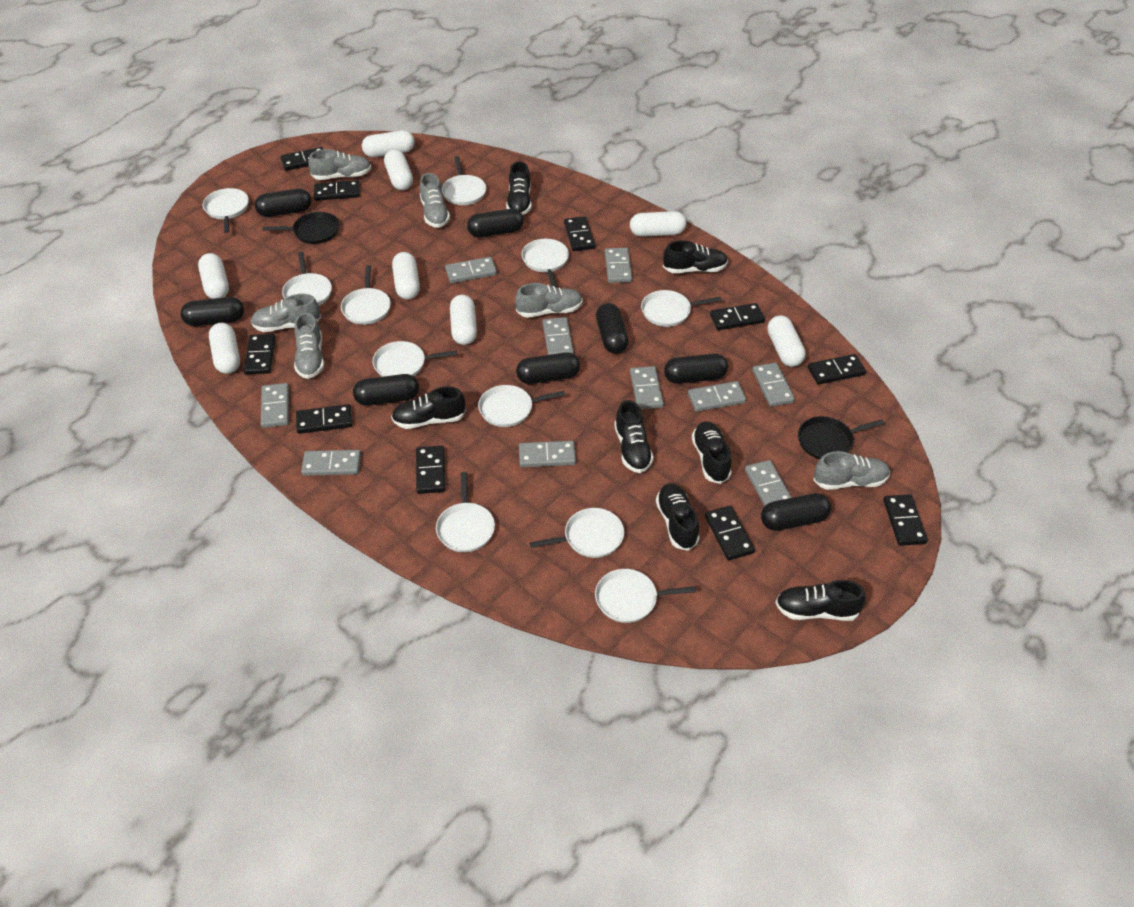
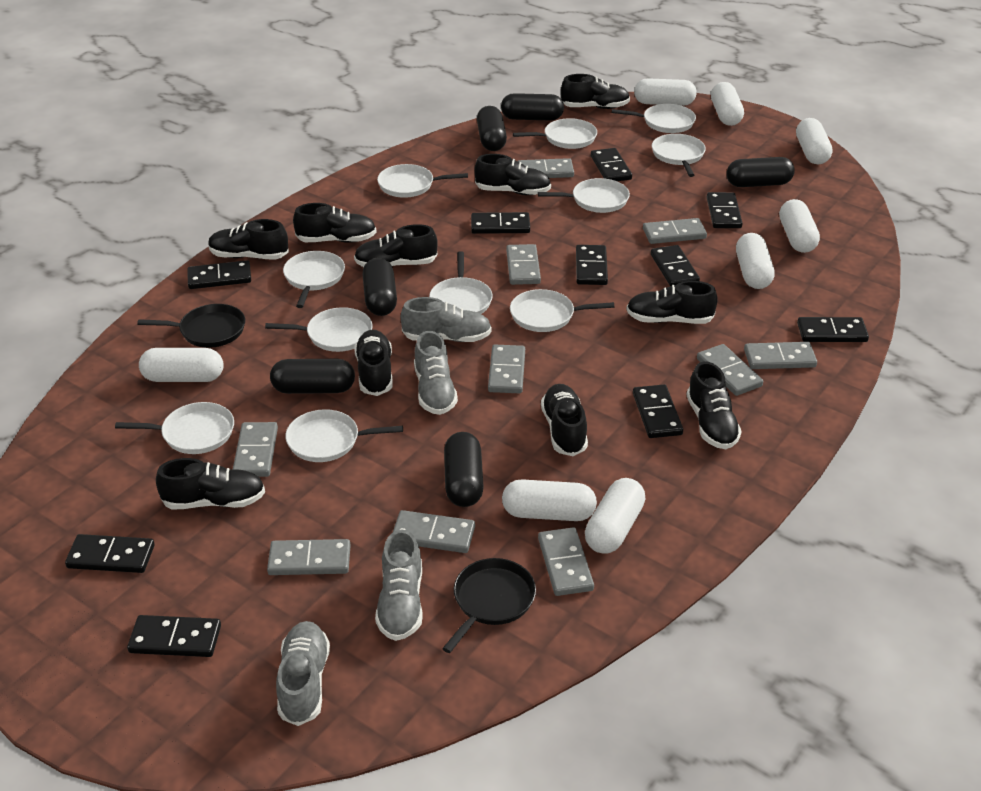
black capsule: [180,297,244,326] [255,188,311,217] [353,374,419,406] [467,209,523,237] [516,352,580,384] [596,303,629,354] [664,354,728,384] [761,493,831,531] = 8 -> [270,359,355,394] [363,258,397,316] [444,432,484,507] [477,106,507,151] [501,93,564,120] [726,157,795,187] = 6
black shoe: [391,386,466,429] [506,161,532,215] [614,400,654,473] [656,483,700,551] [663,241,728,273] [692,421,732,484] [775,580,866,621] = 7 -> [156,458,265,510] [208,219,289,260] [293,203,376,243] [354,224,438,267] [355,330,393,396] [474,154,551,195] [541,384,588,456] [561,74,630,109] [626,281,718,324] [686,361,742,449] = 10
grey shoe: [251,294,321,332] [294,313,324,379] [308,149,371,180] [420,173,450,228] [515,283,583,318] [813,451,890,490] = 6 -> [276,621,330,726] [375,529,423,641] [401,297,492,342] [414,331,458,415] = 4

